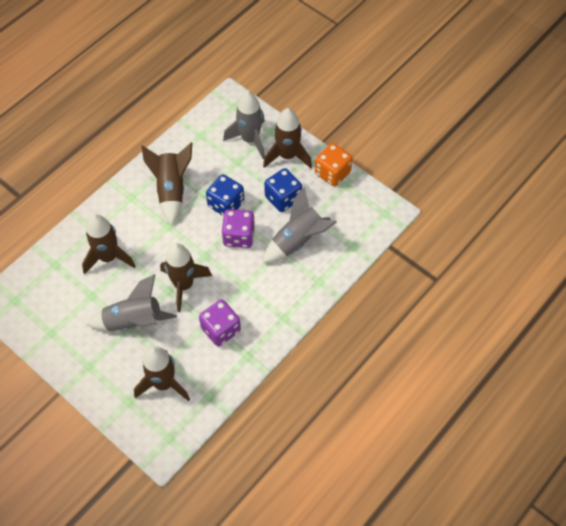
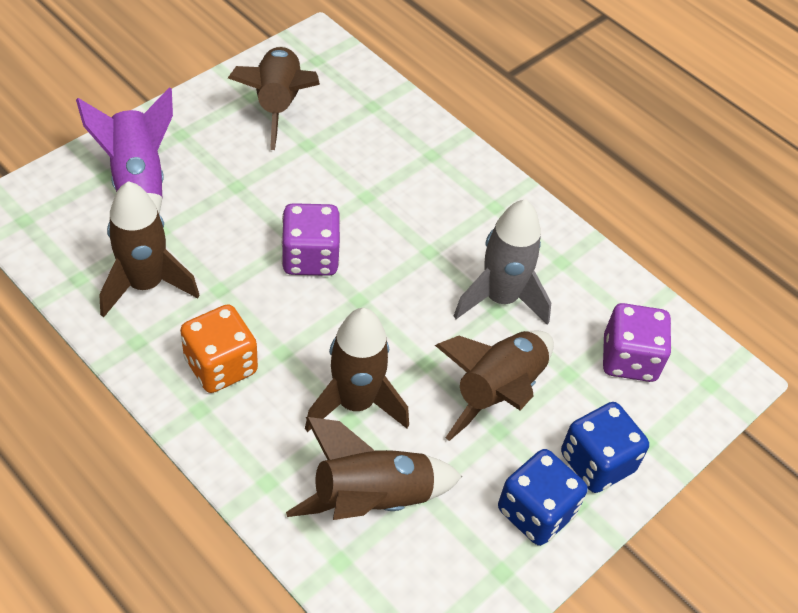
grey rocket: [87,274,177,331] [223,91,265,159] [263,187,337,263] = 3 -> [454,199,551,325] = 1
purple rocket: none = 0 -> [76,87,173,214] = 1

